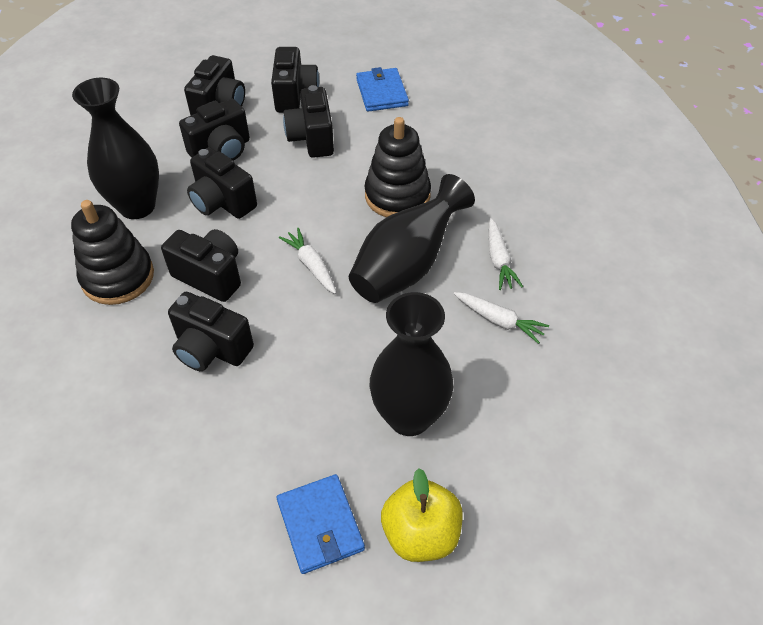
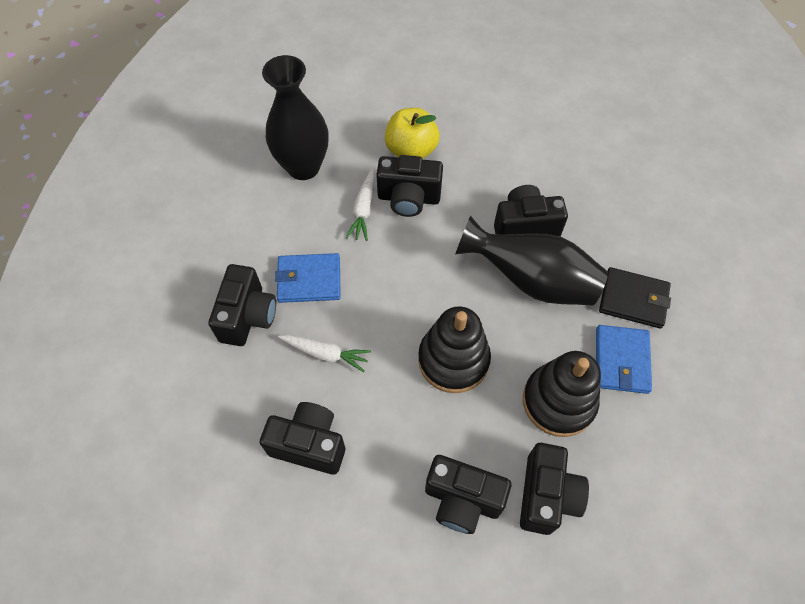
black camera: [161,229,241,302] [168,292,254,371] [179,99,250,161] [184,55,245,115] [187,147,257,219] [271,47,319,113] [283,85,334,158] = 7 -> [209,264,276,346] [260,402,345,475] [376,155,443,217] [425,455,511,534] [494,185,568,236] [520,443,589,535] = 6
black vase: [72,78,159,219] [349,174,475,303] [370,292,453,436] = 3 -> [262,55,329,180] [456,216,608,305] = 2
black wallet: none = 0 -> [599,267,671,329] = 1
white carrot: [279,228,336,294] [454,292,549,344] [488,218,523,290] = 3 -> [278,335,371,372] [346,170,375,241] = 2

